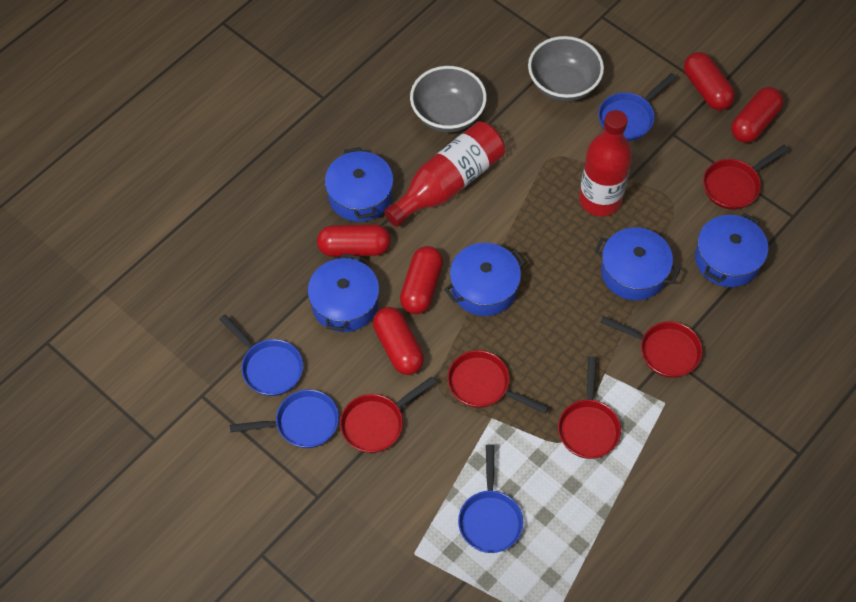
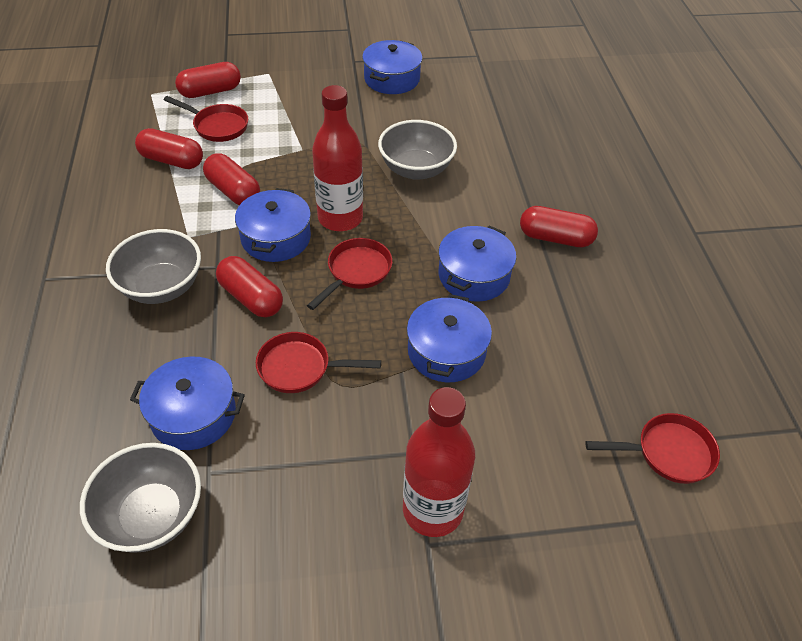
blue pan: [219,314,303,396] [230,389,339,448] [458,444,523,553] [598,73,677,141] = 4 -> none = 0
grey bowl: [410,66,487,133] [528,36,604,102] = 2 -> [80,443,201,553] [106,229,201,304] [378,120,457,180] = 3
red pan: [340,376,436,453] [447,350,549,414] [558,356,621,459] [601,316,702,378] [703,145,789,210] = 5 -> [164,96,248,142] [256,332,381,393] [307,238,392,310] [585,413,720,484] = 4

